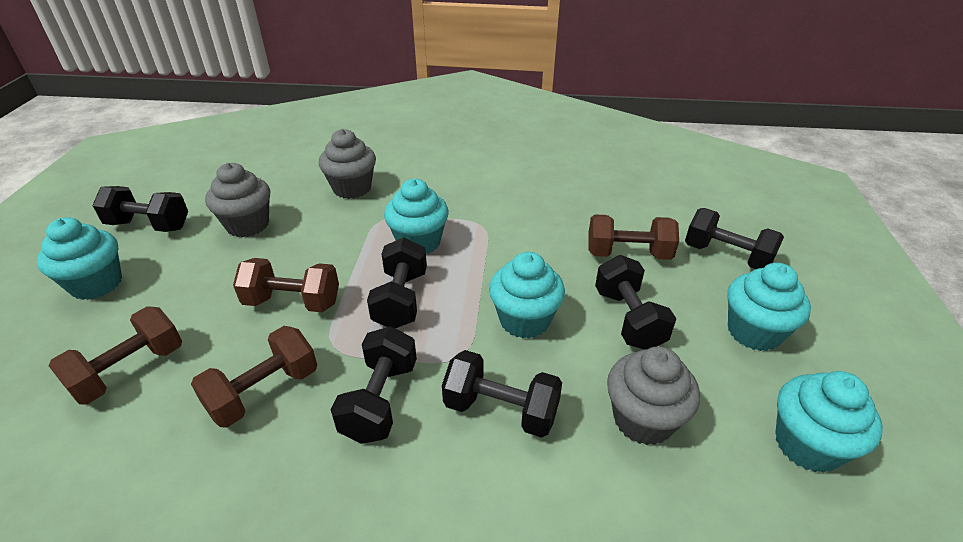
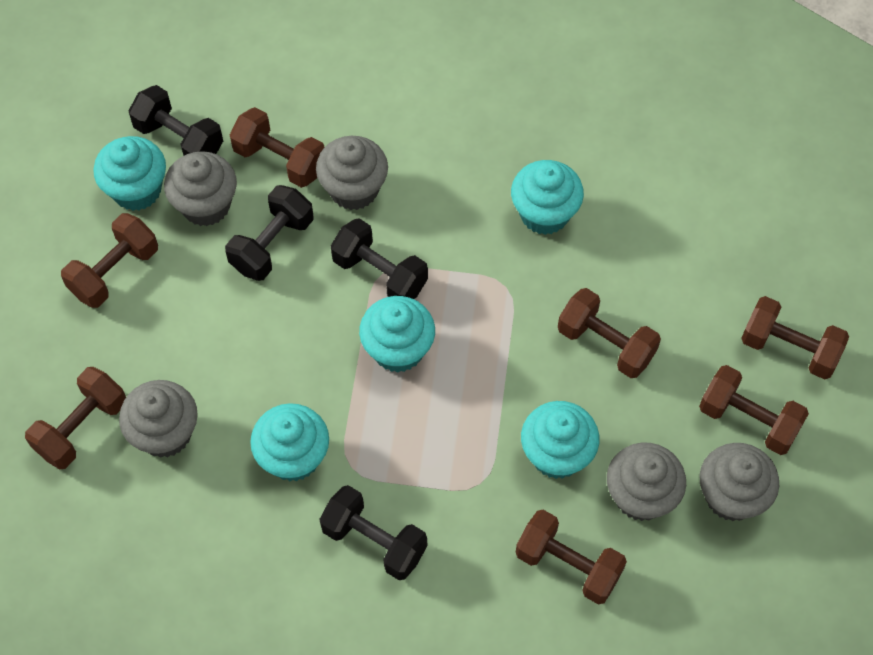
black dumbbell: [92,186,188,232] [331,326,417,444] [367,237,427,328] [442,350,562,438] [595,255,676,350] [685,208,784,269] = 6 -> [129,85,223,156] [225,185,314,281] [319,485,427,580] [331,218,428,299] = 4
brown dumbbell: [49,306,182,404] [191,326,317,428] [233,258,339,312] [588,214,679,260] = 4 -> [25,367,126,469] [61,213,158,308] [230,107,324,188] [516,510,627,604] [558,288,661,378] [699,365,809,455] [741,296,849,379] = 7
grey cupcake: [205,163,270,237] [319,129,376,199] [607,346,700,445] = 3 -> [119,380,198,458] [164,151,237,226] [316,136,388,210] [607,443,686,521] [700,443,779,521] = 5

